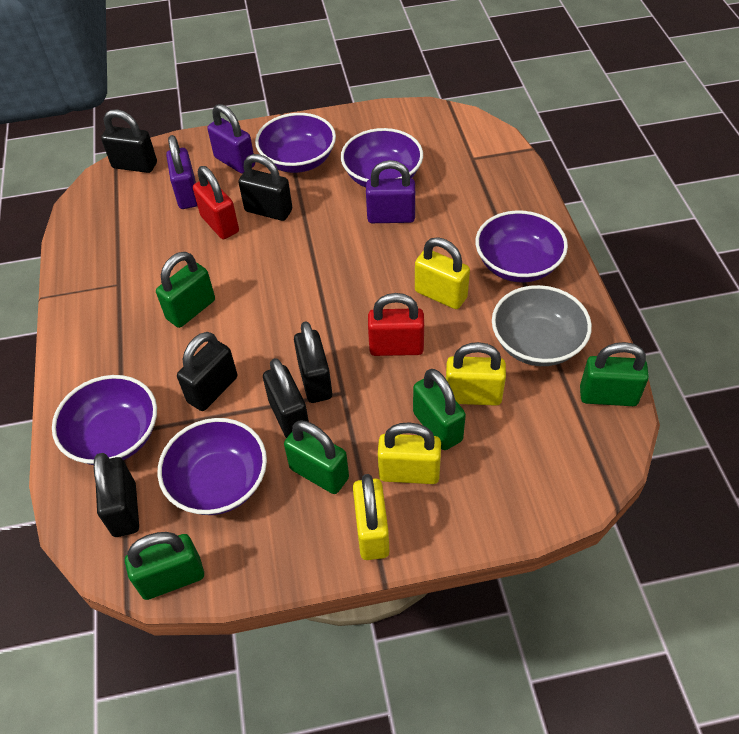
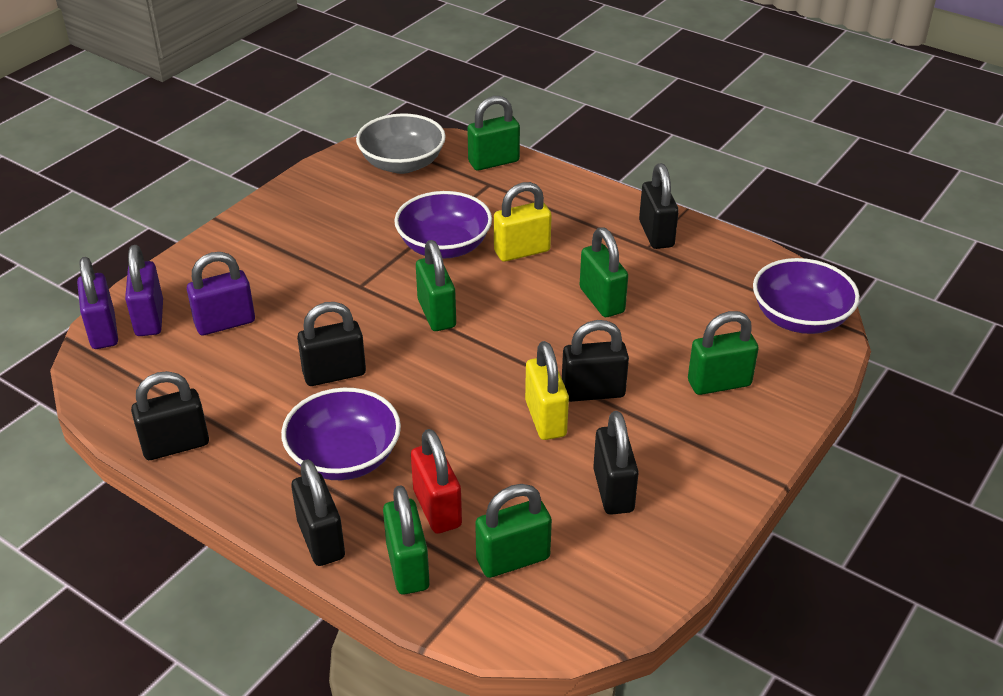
green padlock: [125,532,204,600] [156,252,215,328] [284,420,349,494] [413,369,466,450] [580,342,649,406] = 5 -> [383,485,430,594] [416,240,456,331] [467,96,520,171] [475,484,552,578] [579,227,628,317] [688,311,759,395] = 6
purple bowl: [52,375,157,465] [158,418,267,515] [255,113,336,173] [341,128,423,188] [476,210,568,283] = 5 -> [281,388,401,480] [394,191,492,259] [753,258,860,334] = 3
red padlock: [193,166,239,239] [368,293,424,356] = 2 -> [411,429,462,534] = 1
yellow padlock: [353,474,389,560] [378,422,441,484] [415,237,470,309] [446,342,506,406] = 4 -> [494,182,552,262] [525,341,569,440] = 2

